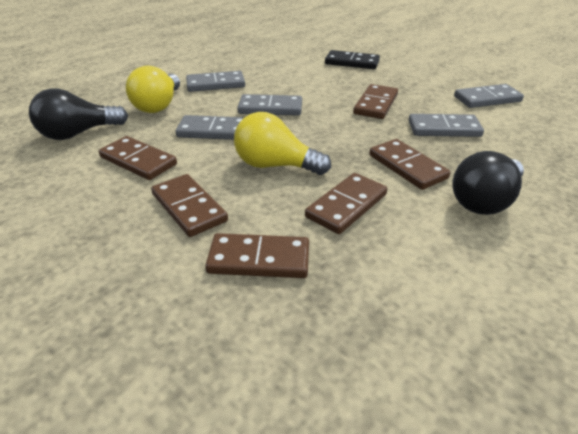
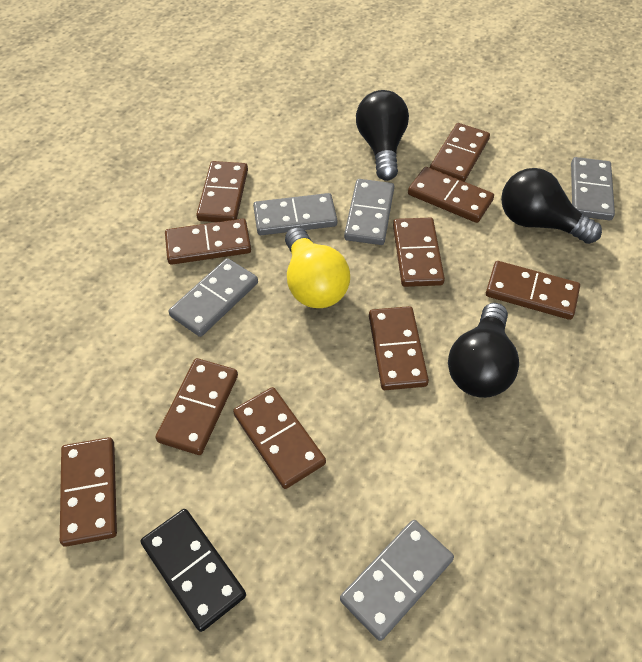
black light bulb: [29,88,128,140] [452,151,524,215] = 2 -> [356,90,409,181] [448,303,519,398] [501,168,602,244] = 3
brown domino: [99,136,177,180] [151,174,228,237] [205,233,309,278] [305,173,387,234] [353,84,398,119] [369,139,450,190] = 6 -> [60,437,117,547] [155,358,238,455] [165,219,251,265] [196,161,248,222] [233,387,326,489] [369,306,429,390] [393,218,445,287] [408,167,494,223] [430,123,490,182] [486,261,580,320] = 10
yellow light bulb: [126,65,180,113] [234,112,331,175] = 2 -> [285,227,350,308] = 1

